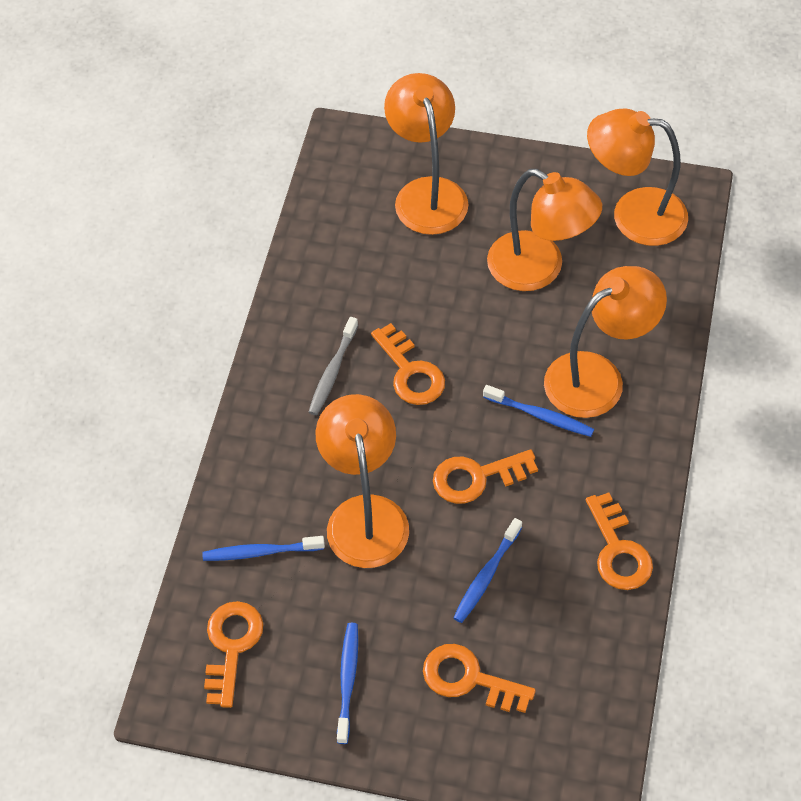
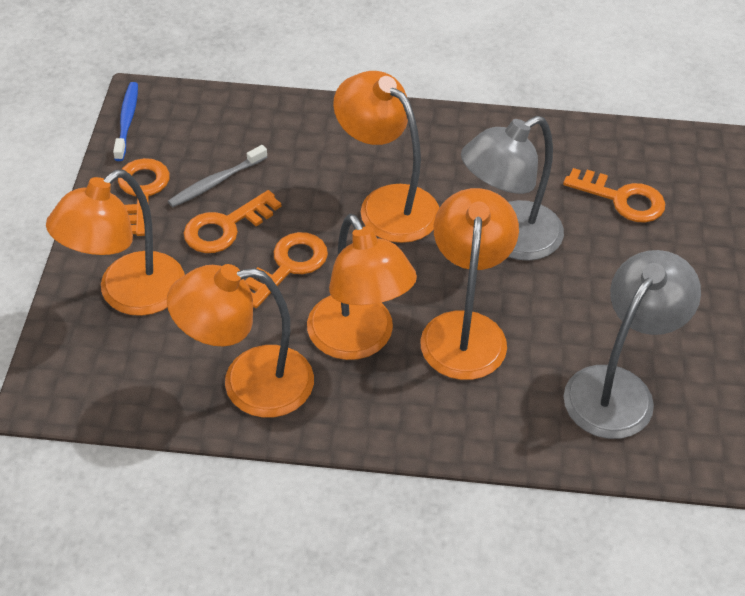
blue toothbrush: [202,536,325,561] [337,623,358,744] [453,518,522,623] [483,385,594,437] = 4 -> [113,82,138,161] = 1
grey lamp: none = 0 -> [461,116,564,261] [564,250,701,439] = 2
orange key: [204,601,263,708] [371,323,445,405] [423,644,536,713] [433,449,538,504] [586,492,653,590] = 5 -> [118,158,170,236] [184,190,281,253] [245,232,328,308] [563,168,665,223] = 4

